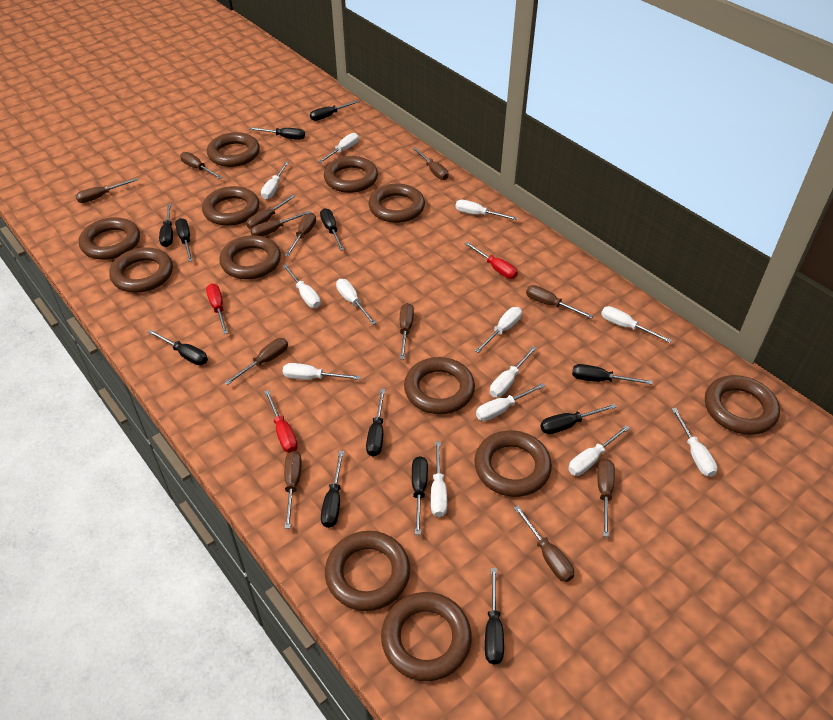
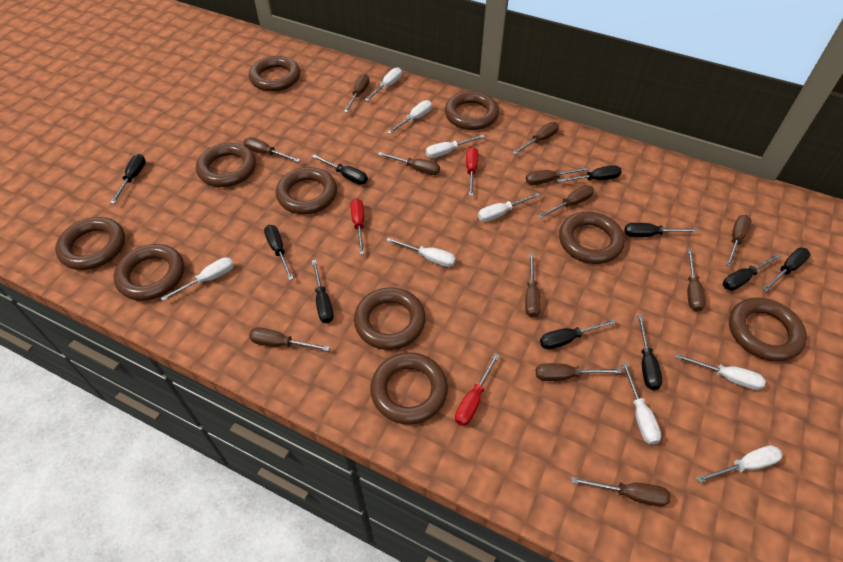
black screwdriver: [148,330,208,365] [159,204,173,247] [175,218,193,262] [249,127,305,140] [310,100,360,121] [320,208,344,251] [321,451,344,528] [366,389,385,457] [412,456,428,535] [485,568,504,665] [540,404,616,434] [572,364,652,385] = 12 -> [110,154,146,204] [264,225,294,280] [312,155,368,185] [312,260,334,323] [540,319,616,349] [557,165,622,183] [624,223,698,237] [637,316,663,390] [723,254,781,291] [763,248,810,292] = 10
brown ring: [79,217,140,260] [109,247,173,293] [202,186,260,226] [207,132,260,167] [219,235,281,279] [324,156,378,193] [325,531,410,611] [368,184,425,223] [381,592,472,681] [404,357,475,414] [474,430,552,497] [705,375,780,435] = 12 -> [55,217,125,270] [114,244,184,301] [196,143,256,187] [249,56,300,92] [276,167,337,214] [354,287,426,350] [370,352,448,425] [445,91,499,130] [559,212,625,264] [729,297,807,362] = 10
white screwdriver: [261,161,289,199] [283,264,321,308] [283,363,361,380] [318,133,359,163] [336,279,376,325] [431,441,447,517] [455,200,517,220] [475,307,522,353] [476,383,545,421] [490,346,537,397] [568,425,630,476] [601,306,672,343] [672,408,717,477] = 13 -> [161,257,234,301] [365,67,402,101] [386,238,456,267] [387,100,432,134] [426,135,485,158] [478,193,540,222] [622,362,661,445] [675,354,766,390] [696,445,782,483] = 9

